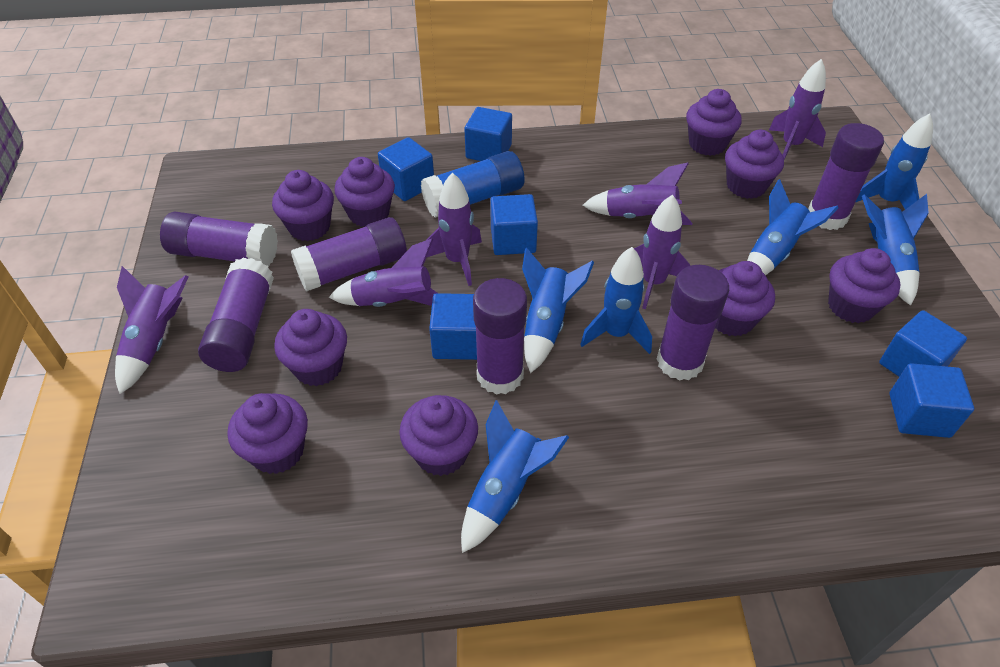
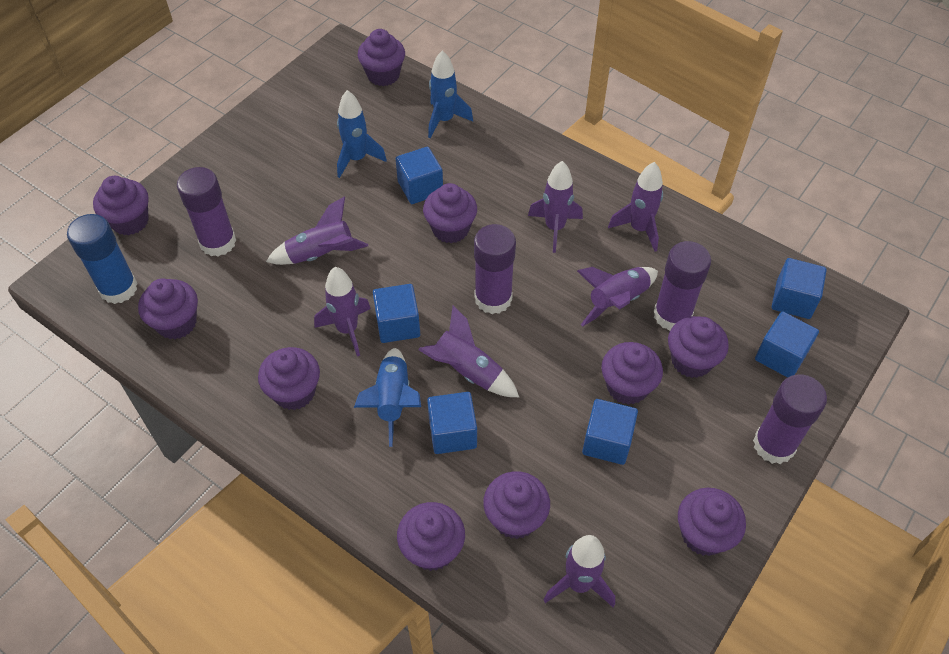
blue rocket: [461,400,569,553] [522,248,594,373] [580,247,652,354] [747,179,838,275] [856,113,933,209] [862,194,929,306] = 6 -> [337,90,387,178] [354,348,421,447] [428,50,473,139] = 3
purple cupcake: [228,393,308,474] [272,170,334,241] [274,309,347,386] [334,157,395,227] [399,395,478,476] [686,89,742,156] [715,261,775,337] [725,130,784,199] [828,248,901,323] = 9 -> [93,176,149,235] [138,278,198,339] [258,347,320,410] [358,29,405,86] [397,502,465,571] [423,183,477,243] [483,471,550,539] [601,342,663,405] [668,316,729,378] [678,488,746,556] = 10
purple glue stick: [160,211,278,266] [198,258,274,372] [291,217,407,292] [473,278,527,395] [657,265,729,381] [808,123,884,230] = 6 -> [177,167,236,256] [474,224,516,314] [653,241,711,331] [753,374,827,464] = 4
purple rocket: [115,266,188,394] [329,239,437,307] [425,172,482,286] [583,163,692,225] [634,195,690,309] [769,59,826,160] = 6 -> [266,196,368,265] [314,267,371,357] [418,306,519,397] [528,161,583,253] [544,535,615,608] [577,267,658,326] [608,162,663,251] = 7

